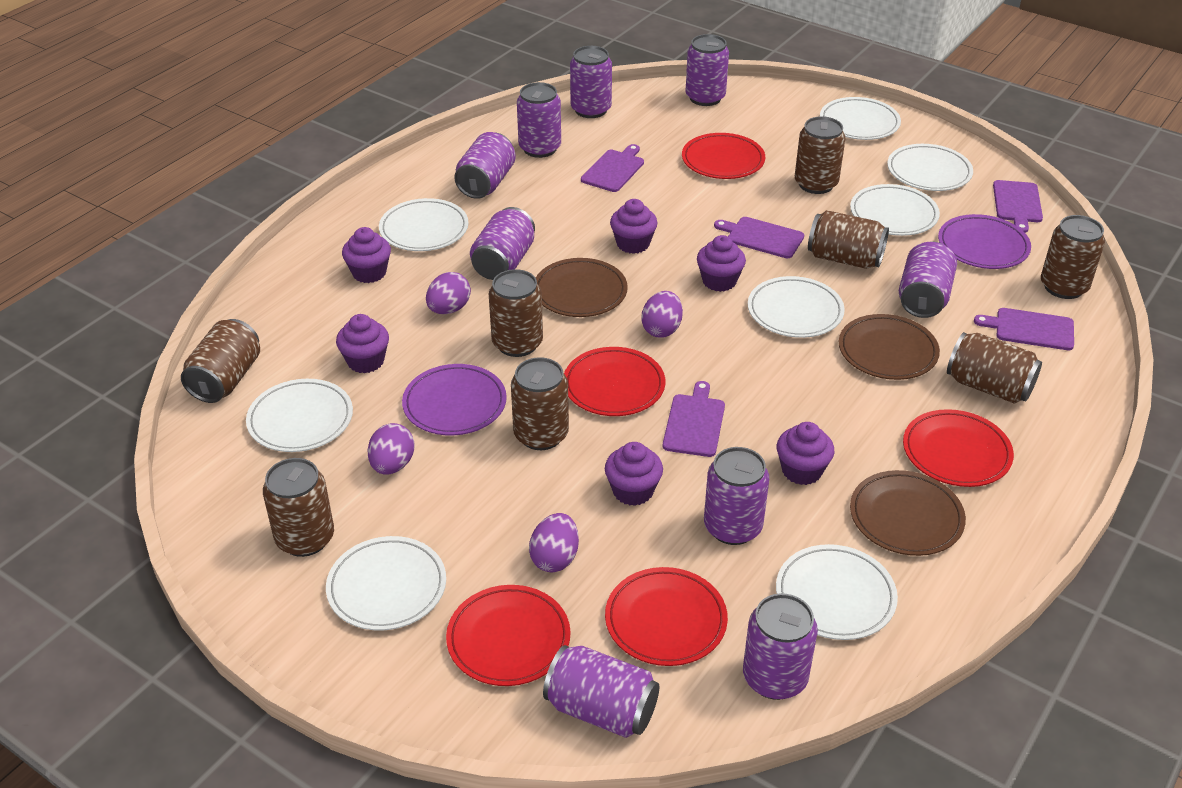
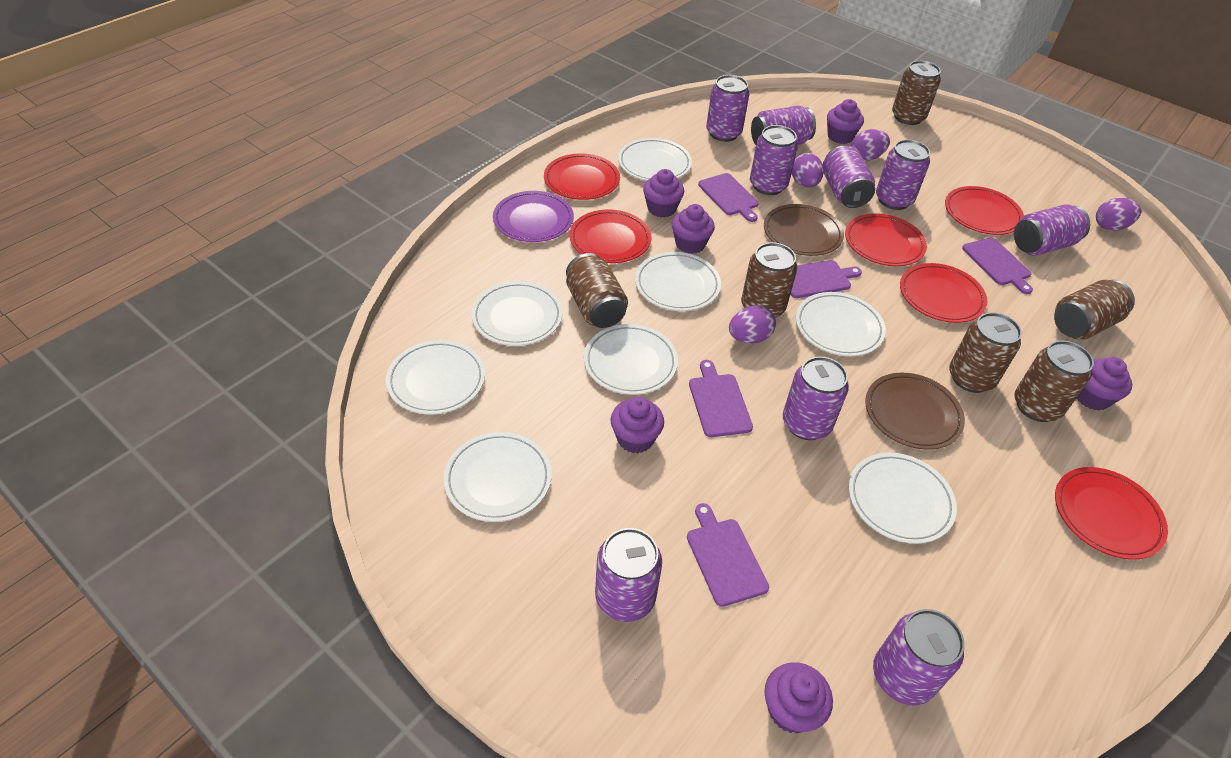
brown can: [181,319,260,403] [263,458,334,557] [489,269,543,357] [511,357,569,450] [795,116,846,194] [808,210,889,269] [947,332,1042,404] [1041,215,1105,299] = 8 -> [566,253,628,328] [741,242,797,318] [892,61,941,125] [949,312,1022,393] [1014,340,1094,422] [1054,280,1135,340] = 6
brown plate: [536,258,628,317] [839,314,940,380] [850,470,966,556] = 3 -> [764,204,844,256] [865,373,965,450] = 2
purple plate: [402,364,507,435] [938,214,1031,269] = 2 -> [493,191,574,242] = 1
red plate: [446,585,571,686] [564,347,665,416] [605,567,728,666] [682,133,765,179] [903,409,1014,487] = 5 -> [544,153,620,200] [570,210,651,263] [845,213,927,266] [900,263,987,323] [945,186,1024,235] [1055,467,1168,560] = 6

